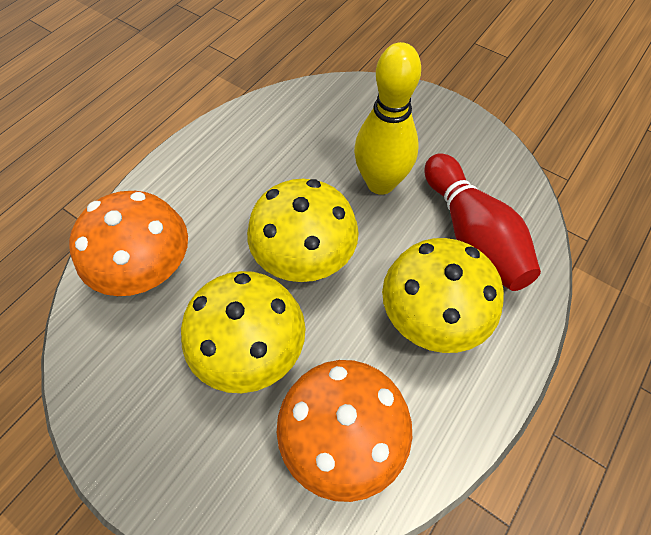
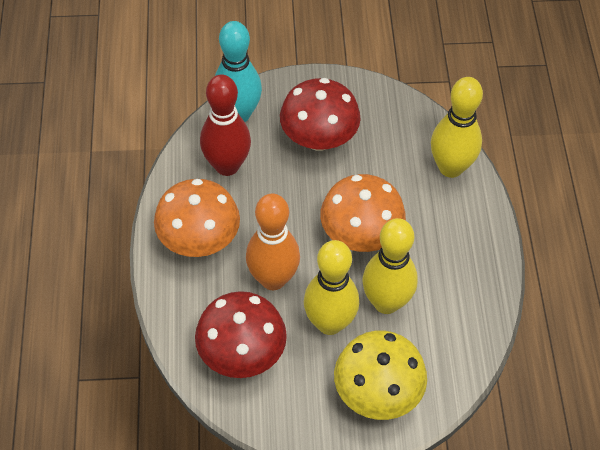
orange bowling pin: none = 0 -> [246,193,300,290] = 1
red mushroom: none = 0 -> [195,291,287,378] [280,78,361,151] = 2
turquoise bowling pin: none = 0 -> [215,21,262,122] = 1
yellow bowling pin: [354,42,421,195] = 1 -> [304,240,359,335] [362,218,418,314] [431,77,483,178] = 3
yellow mushroom: [181,271,306,393] [247,179,359,282] [382,238,504,353] = 3 -> [334,331,427,420] = 1

